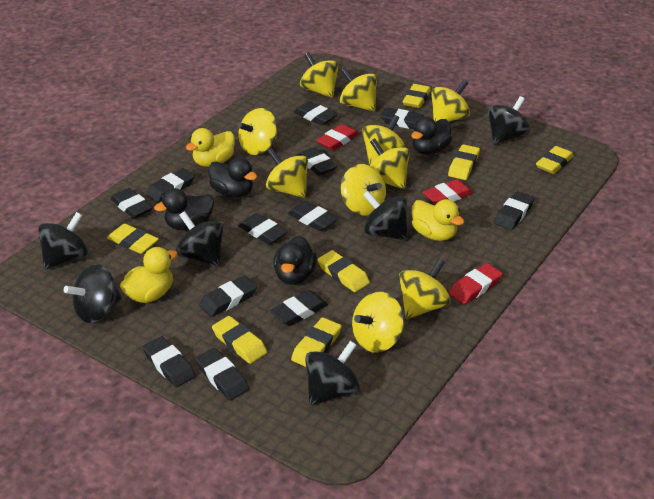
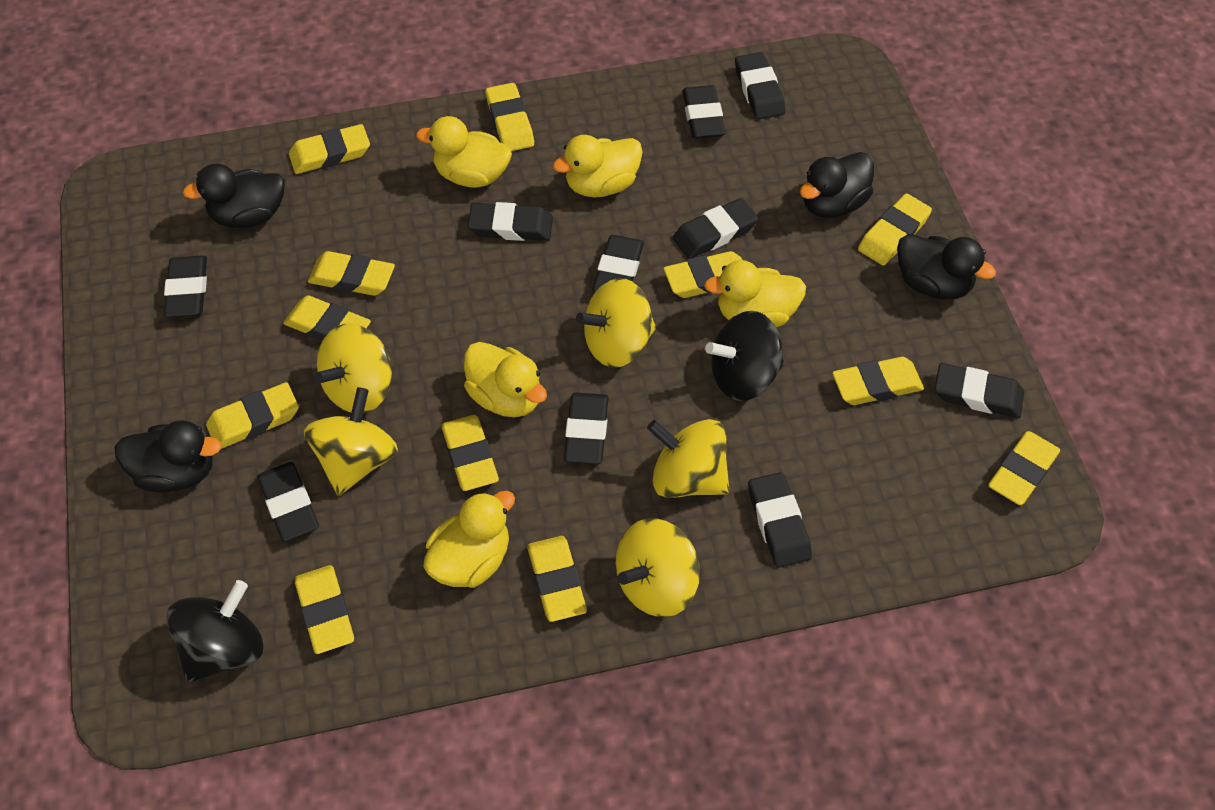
black eraser: [110,188,153,219] [143,336,196,387] [146,168,195,203] [195,348,249,401] [199,276,257,317] [238,213,288,244] [270,290,328,326] [288,201,338,231] [294,101,338,125] [297,147,337,176] [380,107,424,129] [494,191,534,230] = 12 -> [164,256,207,318] [257,462,319,542] [468,202,553,241] [564,392,608,464] [593,235,644,292] [673,198,758,259] [682,85,726,139] [735,52,785,120] [748,472,812,568] [935,363,1024,418] = 10
black spinning top: [38,212,88,270] [64,264,122,323] [176,211,224,267] [305,341,360,405] [363,191,408,240] [488,96,530,145] = 6 -> [166,580,263,683] [705,311,784,401] = 2
red eraser: [316,124,359,151] [423,179,473,204] [449,263,502,304] = 3 -> none = 0
yellow duck: [120,247,178,303] [186,128,235,167] [412,199,464,241] = 3 -> [416,116,512,188] [424,491,515,588] [464,342,547,417] [553,135,643,197] [704,260,806,327] = 5
yellow eraser: [107,224,159,254] [212,316,267,364] [291,317,341,367] [317,250,370,292] [403,84,431,108] [448,144,480,180] [536,146,574,174] = 7 -> [206,382,299,449] [283,295,371,341] [289,124,370,174] [295,565,354,654] [308,251,395,296] [441,415,499,491] [486,83,534,151] [527,536,587,622] [664,251,742,298] [832,357,924,405] [858,193,932,266] [988,431,1060,505] = 12
yellow spinning top: [237,108,277,155] [266,148,308,198] [300,52,339,98] [340,67,377,111] [340,164,386,216] [352,292,404,353] [362,115,406,165] [370,138,410,189] [399,259,451,319] [431,80,470,122] = 10 -> [304,387,398,496] [314,324,392,414] [576,278,656,368] [616,518,700,617] [647,419,730,498] = 5

